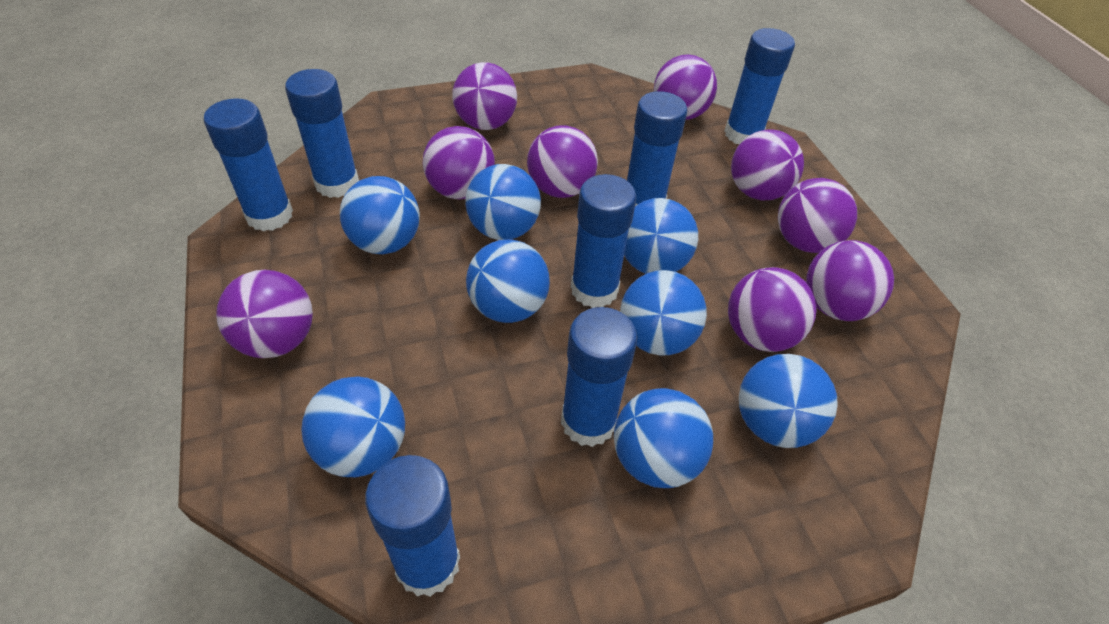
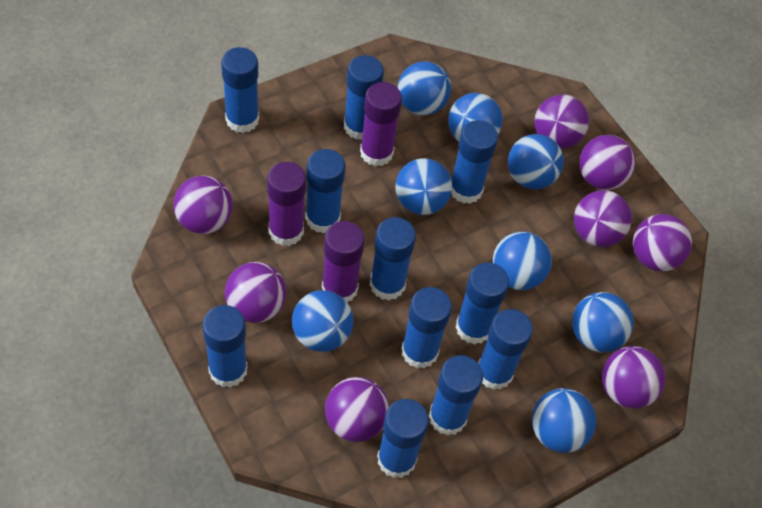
blue glue stick: [204,98,293,231] [285,69,359,198] [365,455,460,597] [561,307,637,447] [571,174,636,308] [627,91,687,206] [724,28,795,144] = 7 -> [202,305,247,388] [221,47,259,133] [305,149,346,234] [344,55,384,140] [370,217,416,300] [377,399,429,478] [401,287,452,369] [429,355,483,435] [451,120,498,204] [455,263,509,345] [478,309,533,390] = 11
purple ball: [216,270,313,358] [423,126,495,199] [452,62,517,130] [527,125,598,198] [654,54,717,120] [728,267,817,352] [731,129,804,200] [778,178,857,253] [806,240,894,321] = 9 -> [173,175,233,234] [225,262,286,323] [325,377,389,442] [534,94,589,149] [574,190,632,247] [579,135,635,190] [602,346,665,409] [633,214,692,271] = 8
purple glue stick: none = 0 -> [267,162,306,246] [322,221,365,302] [360,82,402,167] = 3

